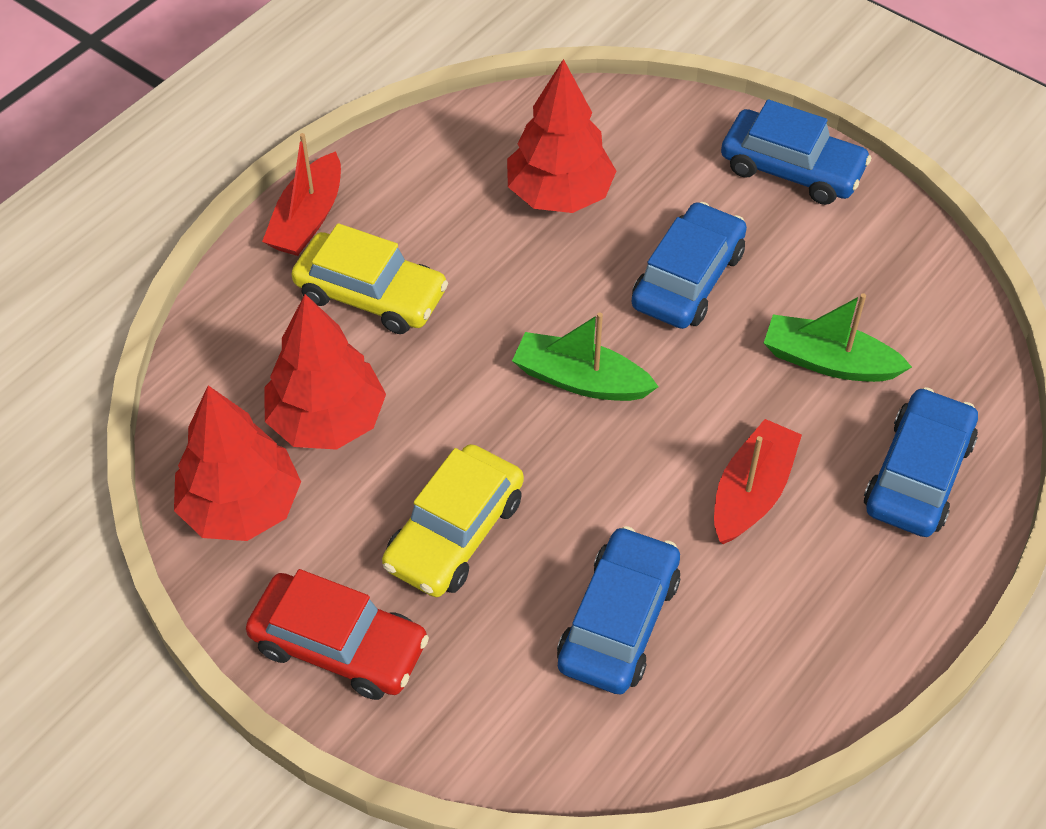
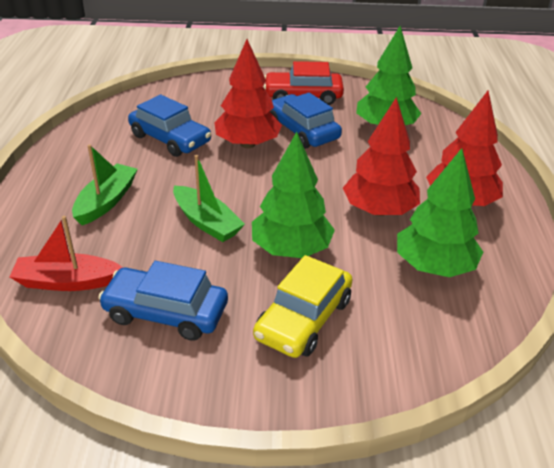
blue car: [557,526,680,695] [631,202,747,329] [721,99,871,205] [864,387,978,537] = 4 -> [98,261,228,341] [128,95,211,157] [270,93,342,149] = 3
green tree: none = 0 -> [252,132,335,258] [356,26,421,125] [397,148,483,277] = 3
red boat: [262,133,341,256] [714,419,802,544] = 2 -> [10,216,123,291] = 1
yellow car: [291,223,448,334] [382,444,524,597] = 2 -> [253,255,353,358] = 1

